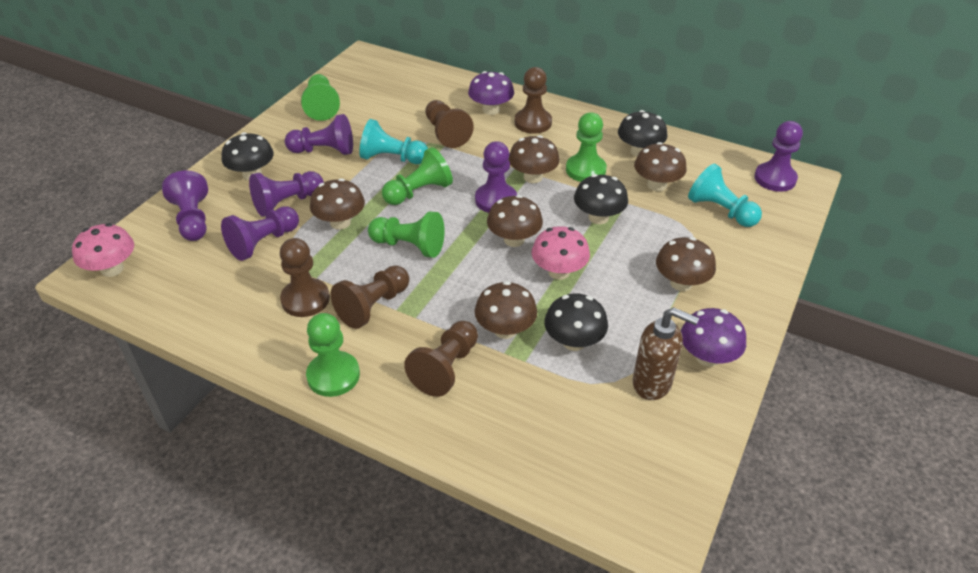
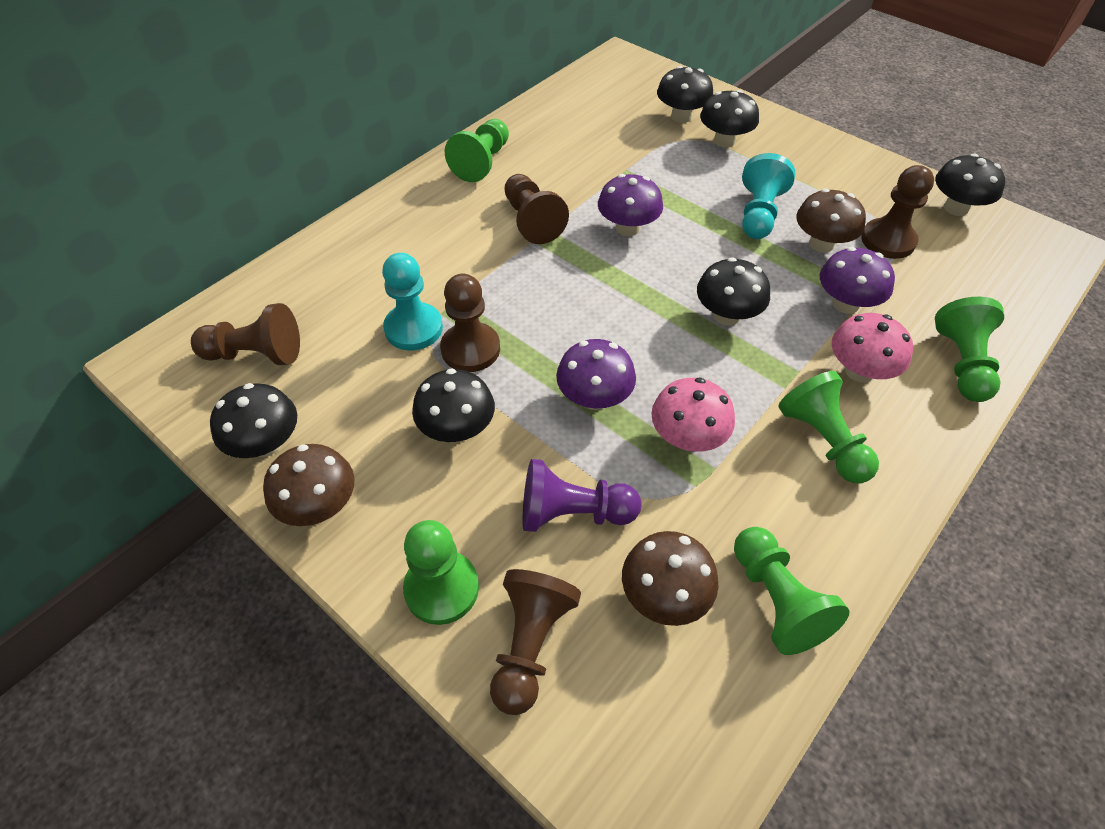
black mushroom: [222,132,274,180] [544,293,608,351] [574,174,628,224] [618,110,668,157] = 4 -> [210,383,297,458] [412,368,495,442] [657,66,713,123] [697,257,770,326] [700,90,759,148] [935,154,1005,216] = 6
brown mushroom: [310,178,365,230] [475,281,537,339] [487,195,543,247] [509,135,560,183] [634,142,687,191] [656,237,716,291] = 6 -> [263,444,355,526] [622,531,718,626] [797,189,866,253] = 3
brown soap dispenser: [633,307,699,400] = 1 -> none = 0
purple mushroom: [468,71,514,115] [681,308,746,367] = 2 -> [556,339,636,410] [598,174,663,236] [820,247,895,314] = 3
purple pawn: [162,170,208,241] [221,206,299,261] [249,171,324,217] [285,114,353,155] [475,141,517,213] [754,121,803,192] = 6 -> [523,459,641,532] = 1

